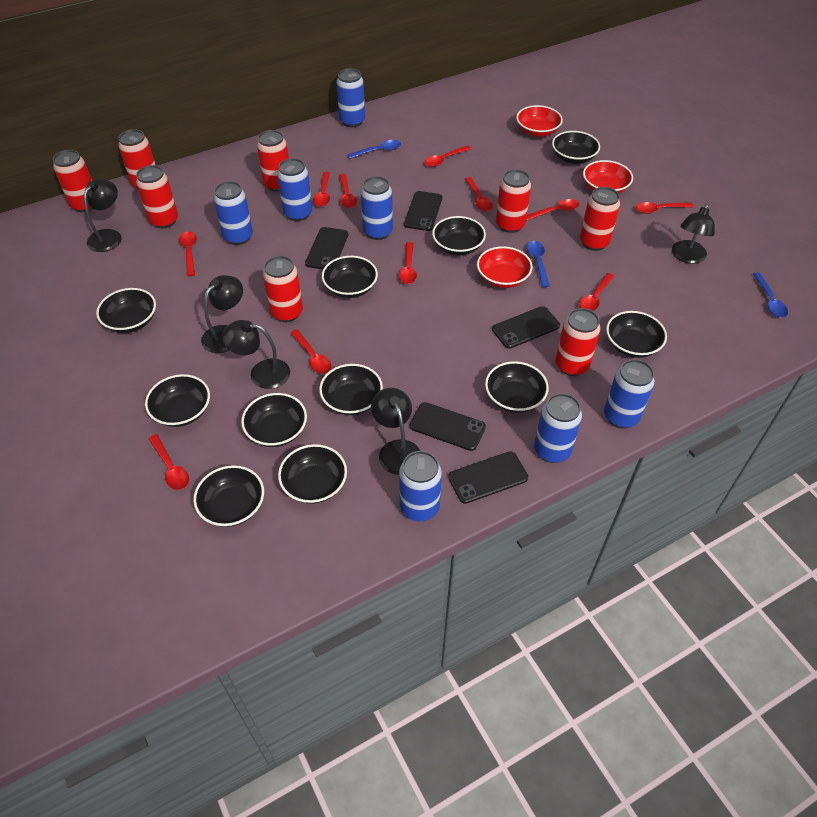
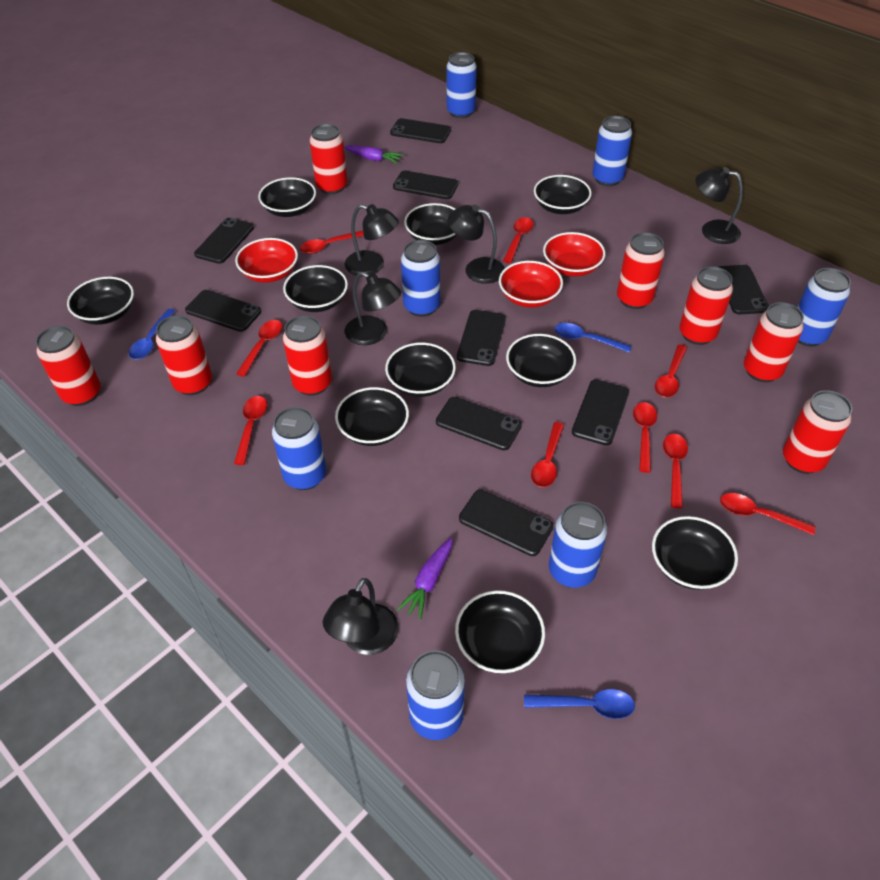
black bowl: [96,288,156,333] [145,374,210,427] [193,465,264,527] [241,393,307,447] [278,444,347,504] [319,364,383,415] [322,256,378,298] [432,216,486,255] [485,361,549,413] [552,131,600,164] [606,311,667,358] = 11 -> [67,277,134,325] [258,177,316,217] [283,265,348,312] [335,387,409,446] [385,342,456,397] [404,203,457,245] [455,590,545,673] [506,334,576,387] [534,175,592,214] [652,516,738,590] = 10
black phone: [305,227,348,269] [404,191,442,231] [410,402,486,451] [448,451,528,504] [492,306,560,348] = 5 -> [185,290,261,332] [194,217,254,264] [390,118,451,143] [393,171,458,199] [436,397,522,450] [457,310,506,366] [459,489,554,556] [572,379,629,445] [719,265,769,314] = 9
purple carrot: none = 0 -> [344,145,403,163] [397,537,453,620] = 2
red spoon: [149,434,189,490] [179,231,197,276] [290,329,332,374] [314,172,330,207] [339,174,357,209] [399,242,417,284] [424,145,471,167] [465,177,493,211] [526,199,579,221] [579,273,614,311] [636,202,694,214] = 11 -> [234,396,267,465] [236,320,282,377] [300,230,364,254] [503,217,534,263] [531,422,564,487] [633,402,657,473] [655,345,687,398] [663,434,688,508] [720,493,816,535] = 9

